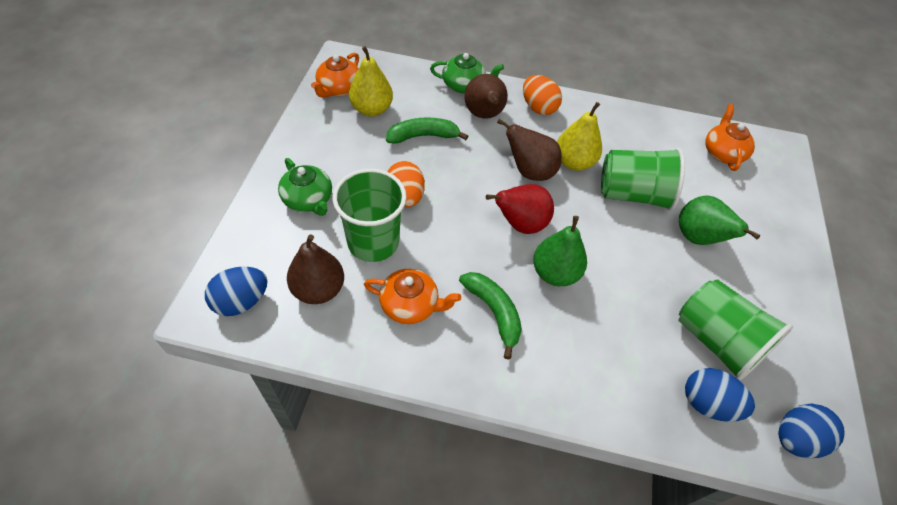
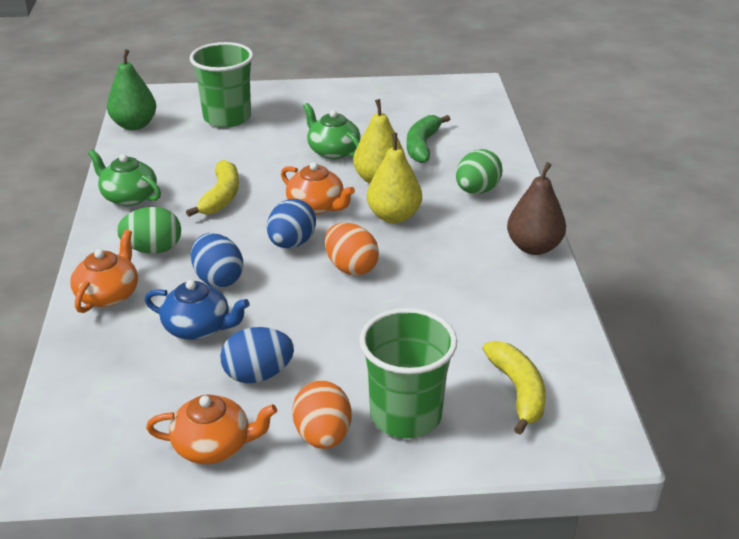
blue teapot: none = 0 -> [144,280,250,340] = 1
brown pear: [287,234,344,304] [464,74,508,118] [497,119,562,181] = 3 -> [507,162,566,255] = 1
green banana: [386,117,468,144] [459,272,522,360] = 2 -> [407,115,450,163] = 1
green cup: [332,169,407,262] [601,148,685,211] [679,279,793,381] = 3 -> [190,42,253,128] [359,308,457,438] = 2
green egg: none = 0 -> [117,207,181,254] [456,149,503,194] = 2
green pear: [533,216,587,286] [679,195,760,245] = 2 -> [107,49,156,130] = 1
red pear: [486,184,554,234] = 1 -> none = 0
yellow banana: none = 0 -> [186,160,239,217] [483,341,546,435] = 2

